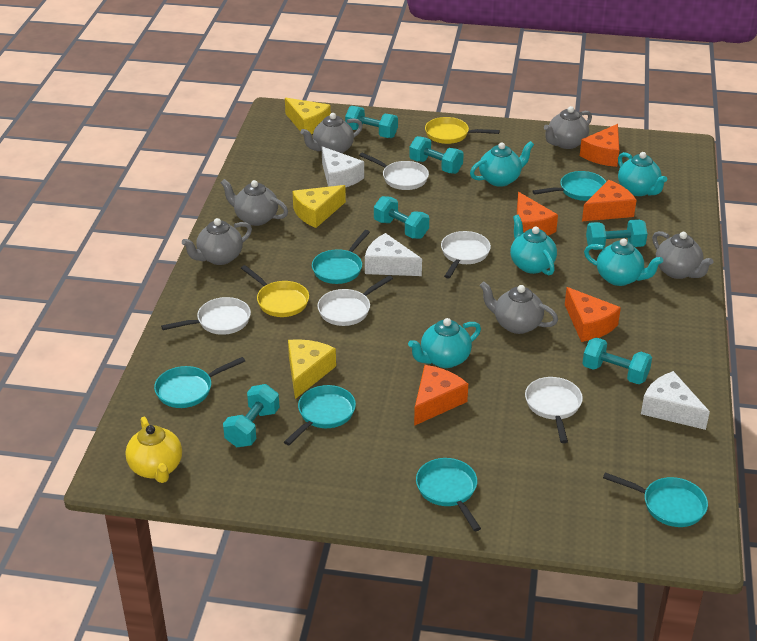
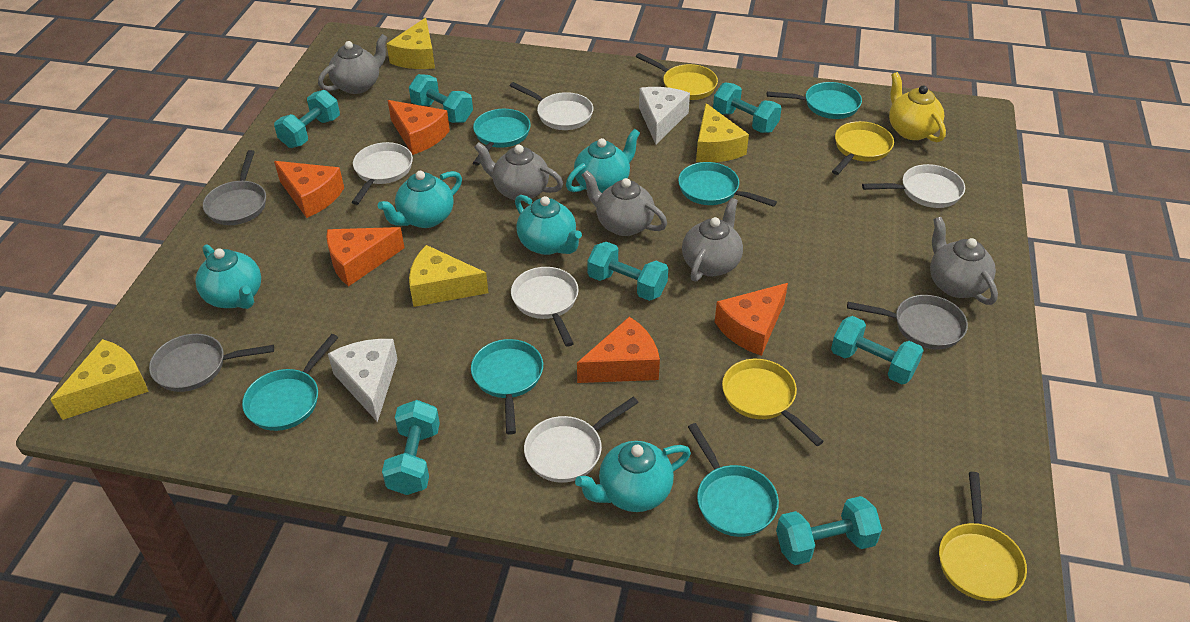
grey pan: none = 0 -> [149,334,274,392] [203,150,266,225] [847,295,968,350] = 3
grey teapot: [182,218,252,265] [220,179,288,226] [300,113,363,153] [480,282,558,334] [544,106,592,149] [652,231,714,279] = 6 -> [318,34,388,94] [474,142,563,200] [582,170,667,236] [682,198,743,282] [930,217,998,305] = 5
turquoise dumbbell: [223,384,280,447] [345,106,398,138] [374,196,429,239] [409,136,464,174] [582,337,652,384] [586,219,647,250] = 6 -> [274,90,340,148] [382,400,440,495] [409,74,473,123] [587,242,668,301] [713,83,782,133] [776,496,882,565] [831,316,924,384] = 7
white cheese: [321,146,364,188] [365,233,422,276] [641,371,710,430] = 3 -> [328,339,398,422] [639,87,690,144] = 2
yellow cheese: [285,98,331,134] [288,339,336,399] [292,185,346,228] = 3 -> [50,339,149,420] [387,18,435,69] [409,245,488,307] [696,103,749,162] = 4
yellow pan: [241,265,309,317] [425,117,500,144] = 2 -> [636,53,718,100] [722,359,824,446] [832,121,894,175] [939,472,1027,601] = 4

